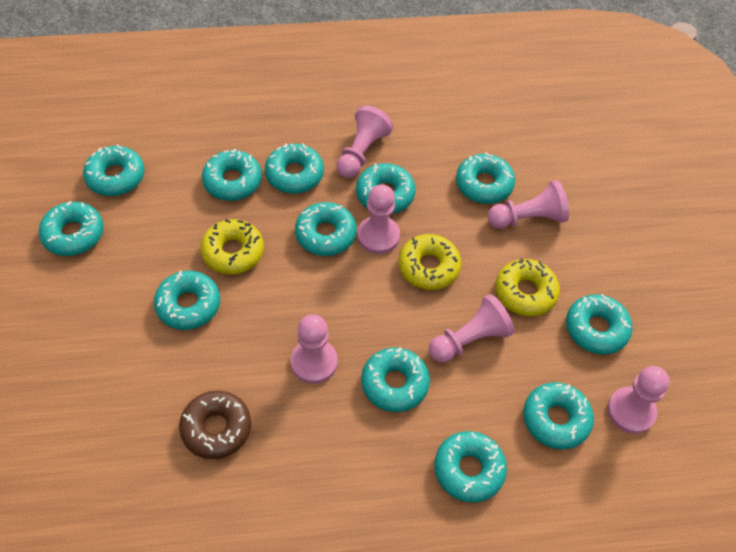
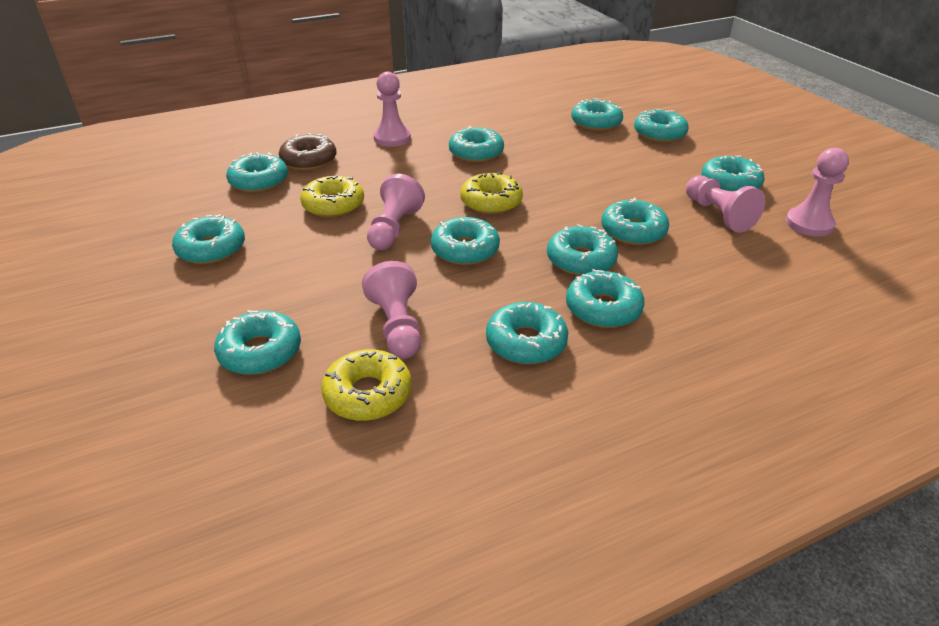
pink pawn: [291,314,338,384] [336,105,393,178] [357,184,400,254] [429,294,514,363] [487,180,569,229] [607,366,670,434] = 6 -> [362,261,421,359] [367,174,425,250] [373,72,411,147] [686,176,765,232] [786,148,849,236] = 5

